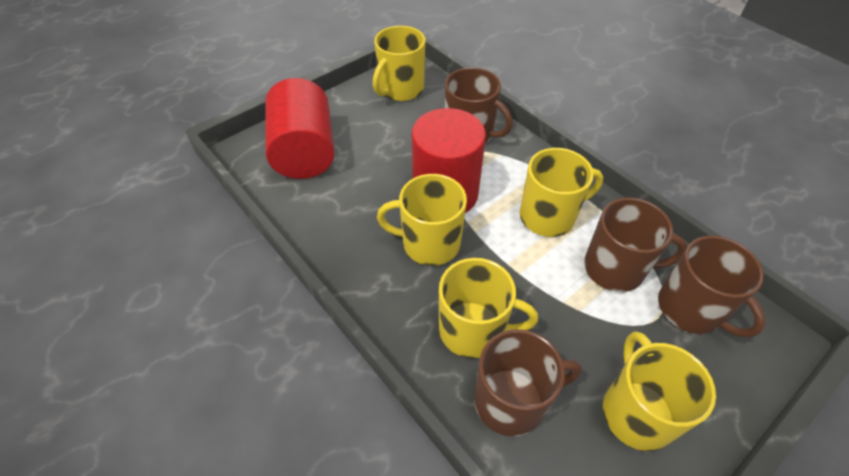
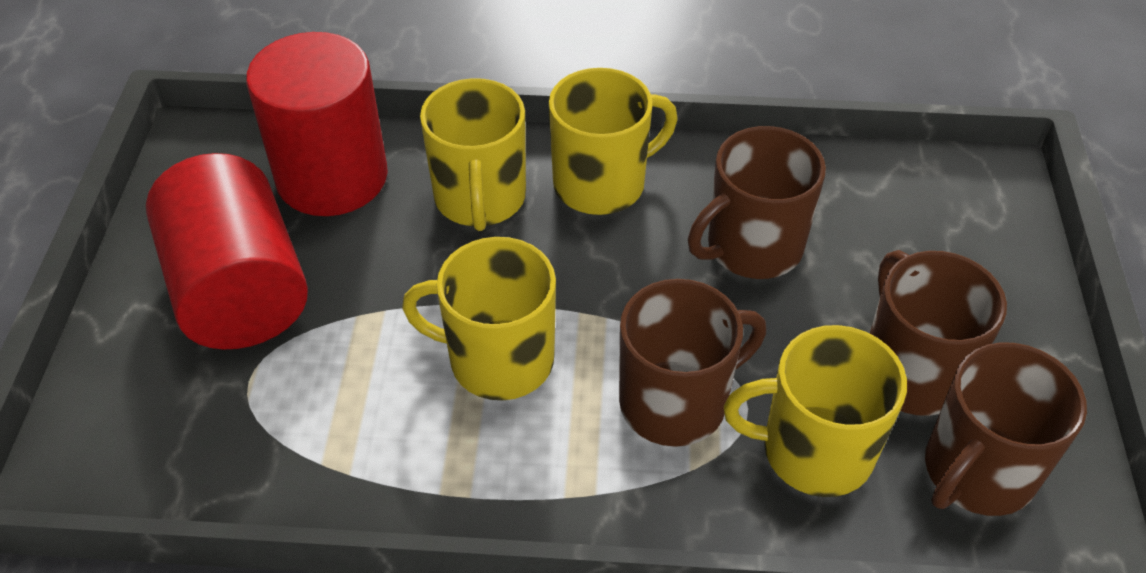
yellow mug: [373,26,426,101] [377,174,467,266] [439,258,538,358] [520,148,603,237] [603,332,716,451] = 5 -> [402,237,556,400] [420,78,526,231] [549,68,678,215] [724,325,907,497] = 4

